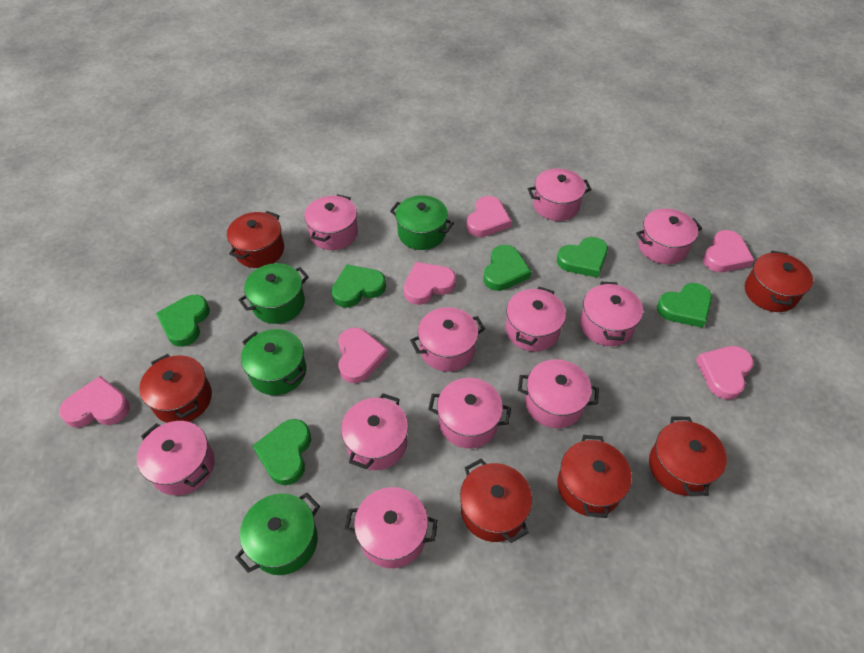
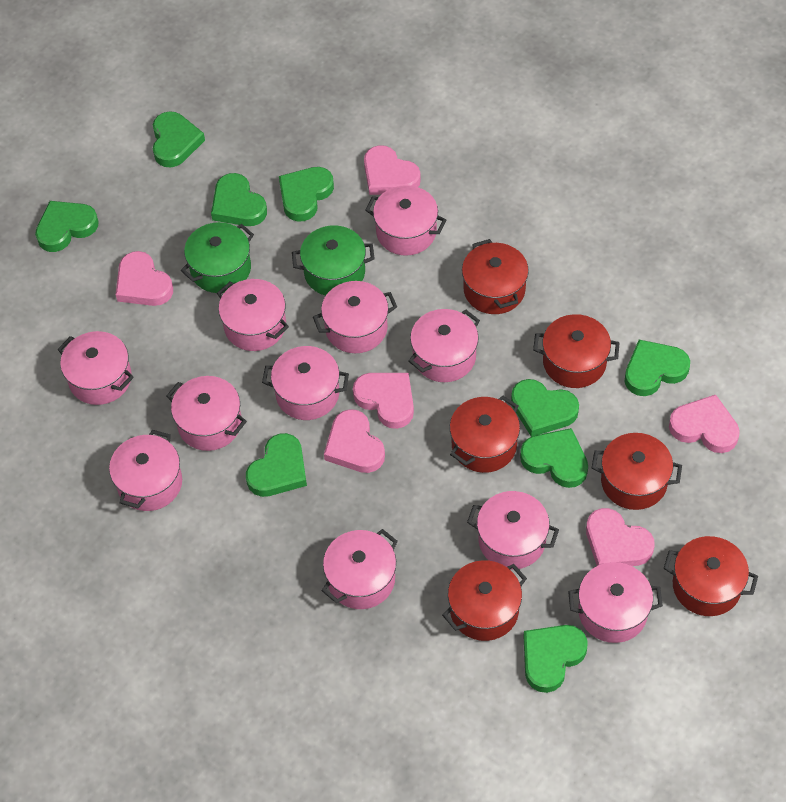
green heart: [156,295,210,347] [253,419,311,485] [331,264,386,308] [483,245,531,291] [557,237,608,278] [657,283,712,328] = 6 -> [35,201,99,252] [153,111,205,167] [211,173,267,226] [246,433,307,497] [279,167,334,222] [511,379,579,437] [520,428,588,488] [523,625,588,693] [625,340,690,396] = 9
green pot: [235,493,320,575] [238,263,309,324] [241,329,307,395] [390,195,454,250] = 4 -> [181,222,254,293] [292,225,375,296] = 2

